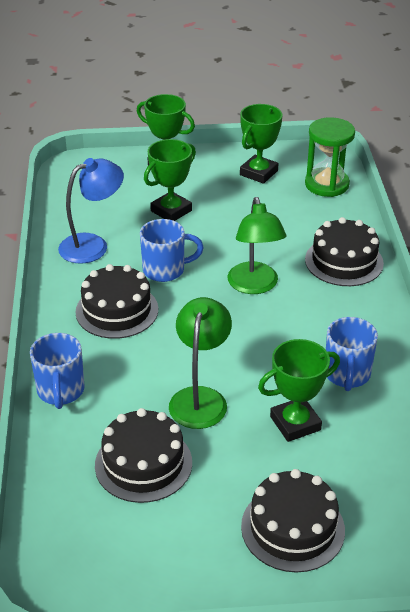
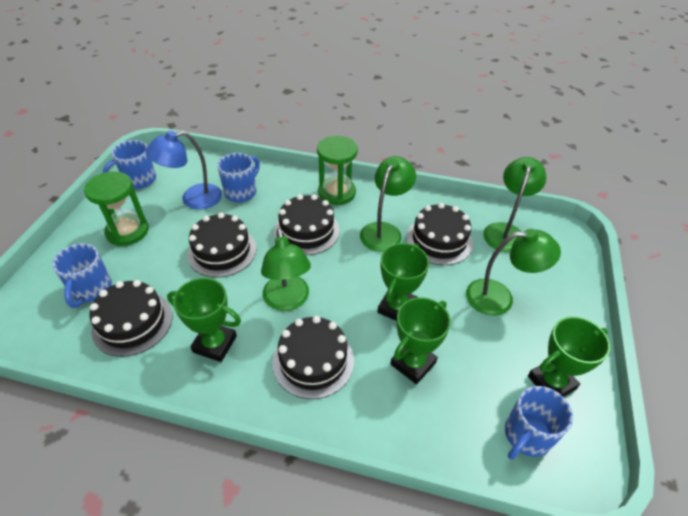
black cake: [75,264,158,339] [95,408,192,503] [241,469,345,573] [305,217,384,286] = 4 -> [89,280,172,357] [187,213,257,277] [272,316,354,399] [274,194,340,255] [406,203,473,265] = 5
blue mug: [30,333,84,409] [140,219,204,282] [326,317,378,391] = 3 -> [52,243,112,308] [103,140,156,189] [217,153,260,202] [505,386,573,460] = 4
green hourglass: [305,117,355,197] = 1 -> [84,171,149,246] [317,136,358,205] = 2
green lamp: [169,297,232,429] [227,197,286,294] = 2 -> [261,228,311,311] [360,156,416,252] [466,229,561,316] [483,157,547,252] = 4

